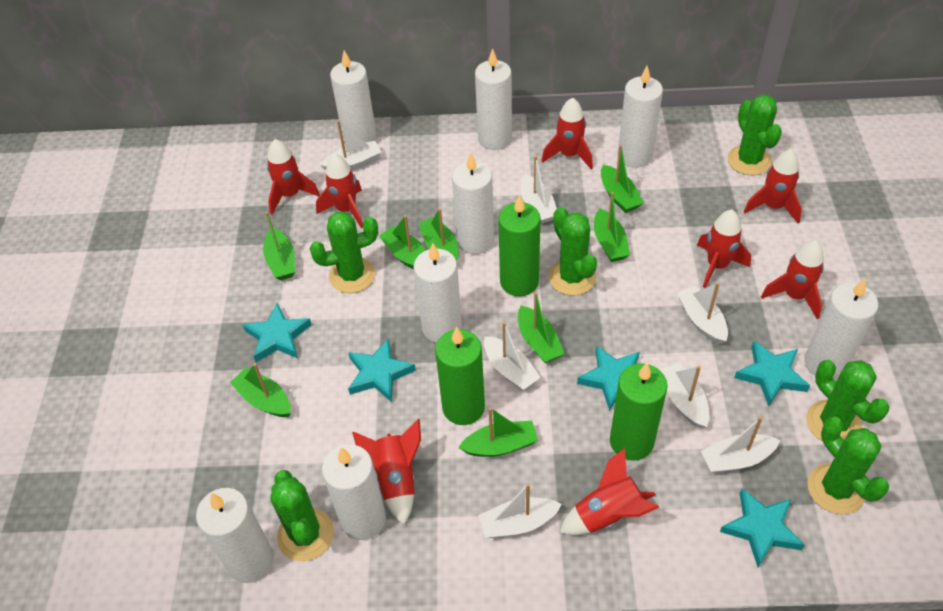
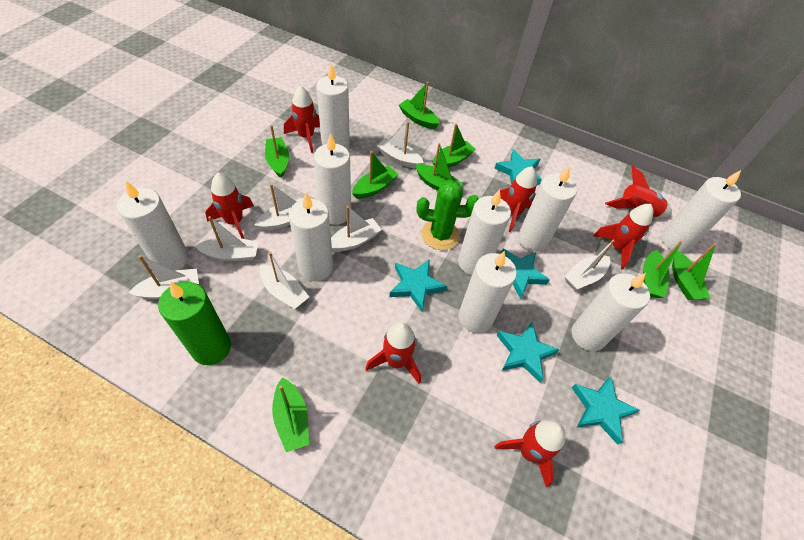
green cactus: [271,470,334,561] [309,212,378,293] [549,207,597,296] [727,95,782,175] [806,360,889,442] [807,417,889,514] = 6 -> [417,180,479,250] = 1
green candle: [435,327,485,425] [498,194,541,296] [610,363,668,461] = 3 -> [158,282,231,365] = 1
red rocket: [267,139,320,214] [316,154,363,228] [352,419,421,525] [542,98,593,169] [560,448,659,535] [697,210,751,288] [744,149,802,224] [761,240,824,319] = 8 -> [205,173,254,239] [284,86,320,153] [365,322,421,384] [495,420,565,487] [500,166,537,232] [593,204,653,269] [605,166,672,217] = 7
white candle: [196,488,274,583] [322,444,386,540] [330,50,377,144] [414,243,462,343] [452,153,494,254] [475,48,512,150] [618,66,663,168] [804,279,878,380] = 8 -> [117,181,189,271] [289,193,333,281] [314,133,351,225] [316,63,350,150] [458,190,511,275] [459,251,517,333] [518,166,577,252] [572,273,650,351] [661,170,741,253] = 9

